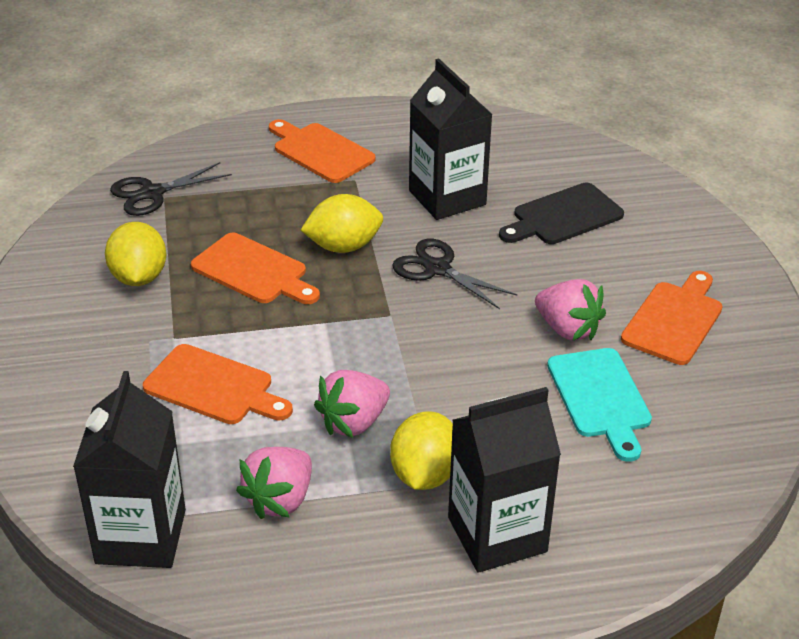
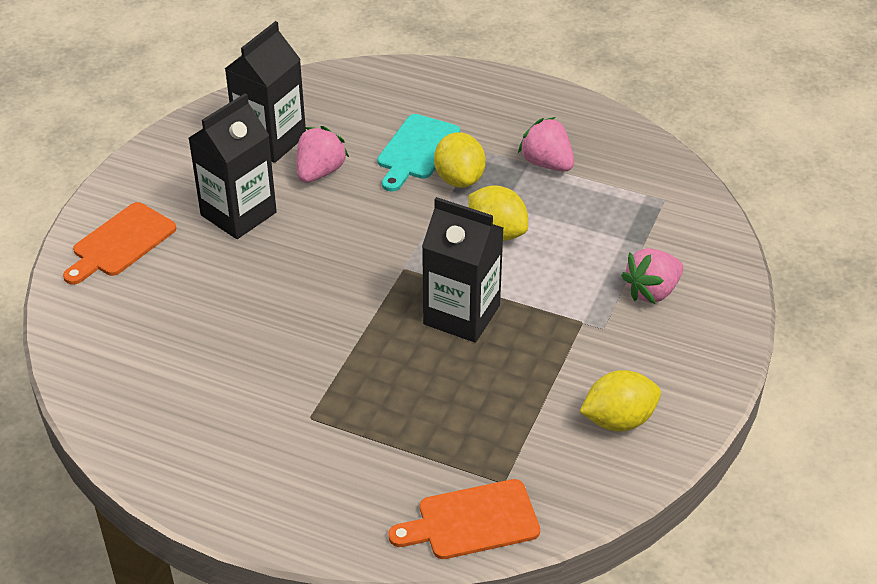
black cutting board: [499,183,624,244] = 1 -> none = 0
black scissors: [110,162,232,216] [392,239,517,309] = 2 -> none = 0
orange cutting board: [143,344,293,424] [191,233,320,304] [269,119,376,183] [621,271,723,365] = 4 -> [63,202,177,285] [388,479,540,559] = 2

